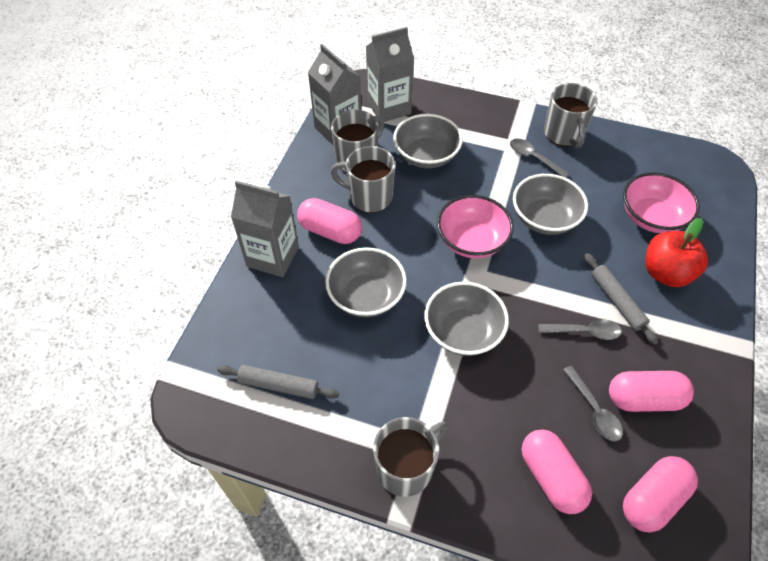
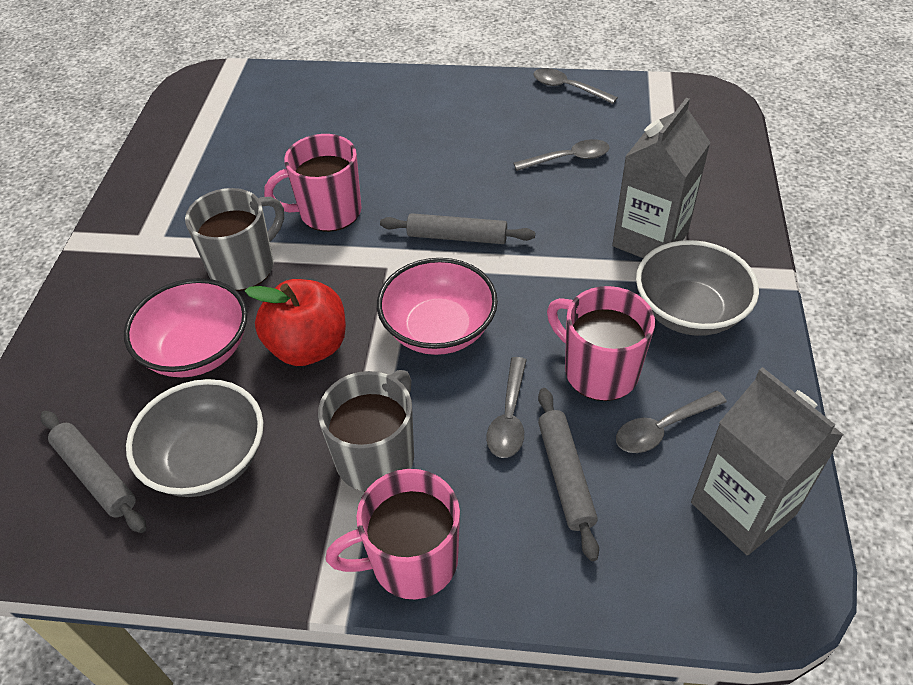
grey bowl: [325,247,407,317] [393,114,463,168] [424,282,509,356] [513,174,588,235] = 4 -> [126,379,263,497] [636,240,759,336] = 2
grey carton: [231,181,299,277] [308,44,362,146] [366,27,414,122] = 3 -> [612,98,711,258] [691,367,844,555] = 2
grey mug: [331,110,384,173] [331,146,395,213] [373,417,448,497] [544,83,597,148] = 4 -> [185,188,284,291] [318,370,414,492] = 2
grey rolling pin: [217,365,339,399] [584,253,658,345] = 2 -> [41,411,146,533] [380,213,535,244] [538,388,599,561] = 3
grey spoon: [510,139,569,178] [538,319,622,340] [563,366,623,442] = 3 -> [486,357,527,458] [513,139,610,171] [533,68,618,104] [616,391,727,453] = 4
pink capsule: [297,198,362,244] [522,430,592,514] [609,371,694,412] [623,456,698,533] = 4 -> none = 0
pink mug: none = 0 -> [264,134,362,232] [326,469,460,599] [547,286,655,401] = 3

